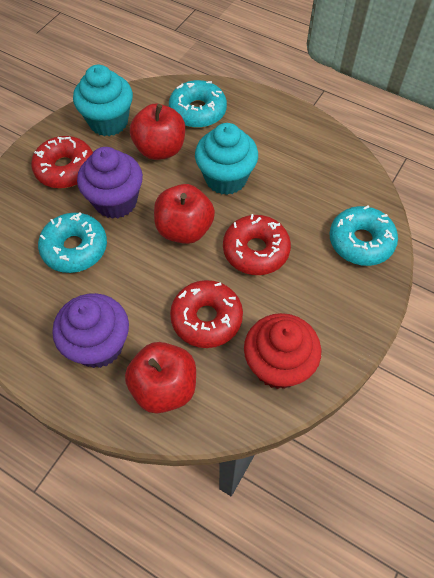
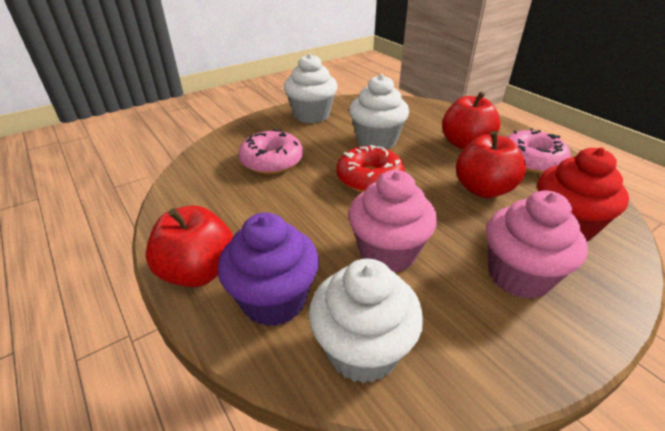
pink cupcake: none = 0 -> [348,170,437,273] [486,190,588,299] = 2
pink donut: none = 0 -> [238,129,303,174] [507,128,571,173] = 2
purple cupcake: [53,293,129,368] [77,147,143,219] = 2 -> [218,212,319,326] = 1
red donut: [31,136,93,188] [170,280,243,348] [223,214,291,275] = 3 -> [337,145,405,192] = 1
turquoise cupcake: [73,65,133,136] [195,123,258,195] = 2 -> none = 0
turquoise donut: [38,213,107,273] [169,80,227,128] [330,206,398,266] = 3 -> none = 0
white cupcake: none = 0 -> [284,53,337,123] [309,259,423,383] [349,74,409,149] = 3

